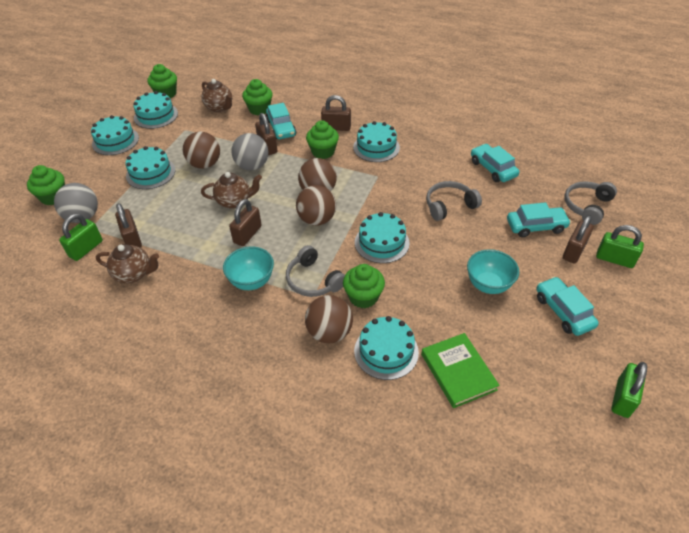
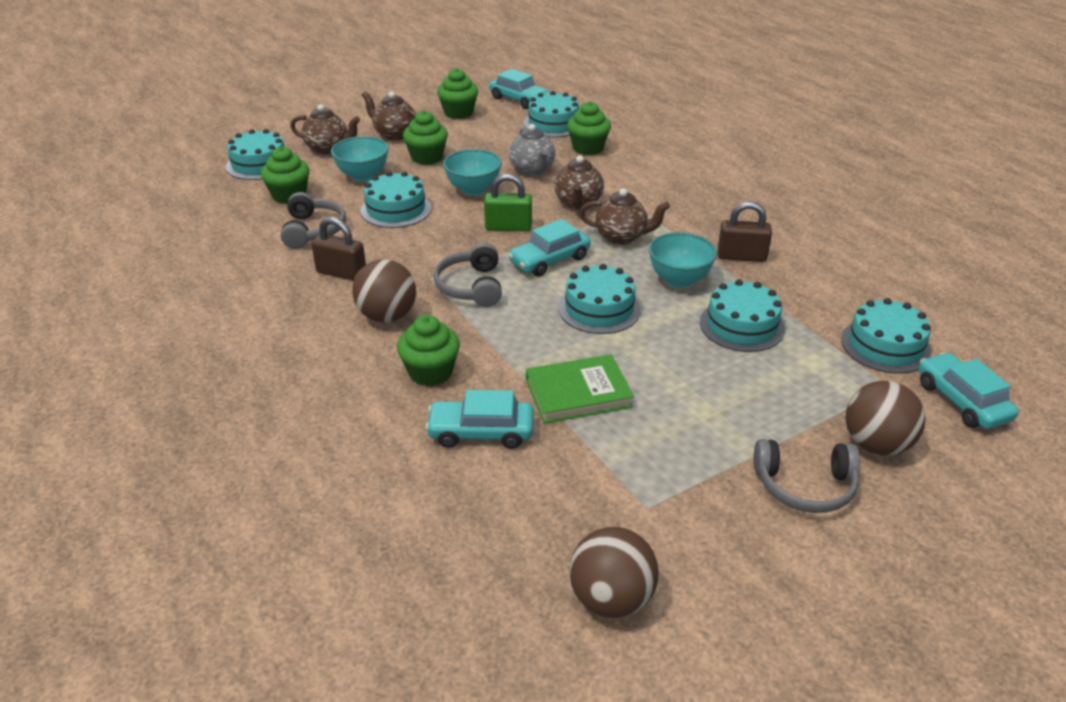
brown ball: [183,132,220,169] [296,185,336,226] [298,158,337,191] [305,295,353,343] = 4 -> [352,259,416,322] [569,527,659,618] [846,381,926,456] = 3
brown padlock: [115,203,142,247] [229,199,262,246] [255,113,277,155] [321,95,351,131] [563,215,594,264] = 5 -> [311,217,366,281] [718,201,772,262] = 2
brown teapot: [96,244,159,283] [201,79,232,112] [201,172,262,209] = 3 -> [290,104,360,154] [362,91,416,140] [554,155,604,209] [579,188,670,245] = 4
green padlock: [59,214,103,261] [596,225,644,268] [611,362,647,418] = 3 -> [484,173,532,231] = 1
grey ball: [54,183,98,223] [231,133,268,170] = 2 -> none = 0
grey teapot: none = 0 -> [509,124,555,175] = 1
turquoise bowl: [223,246,274,290] [467,249,519,294] = 2 -> [331,136,389,182] [443,149,502,196] [649,232,717,288] = 3

